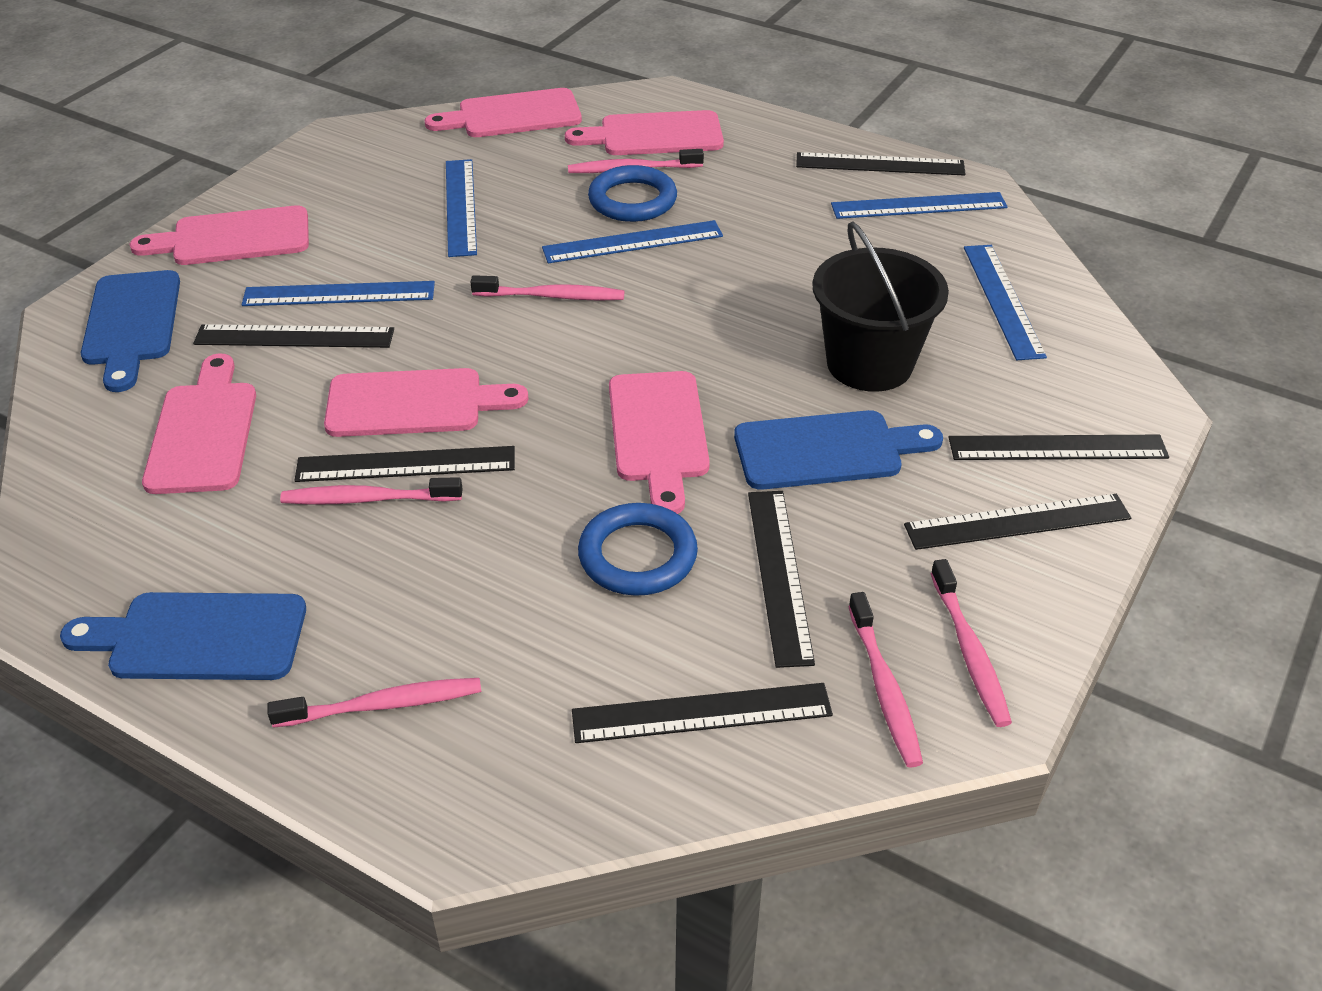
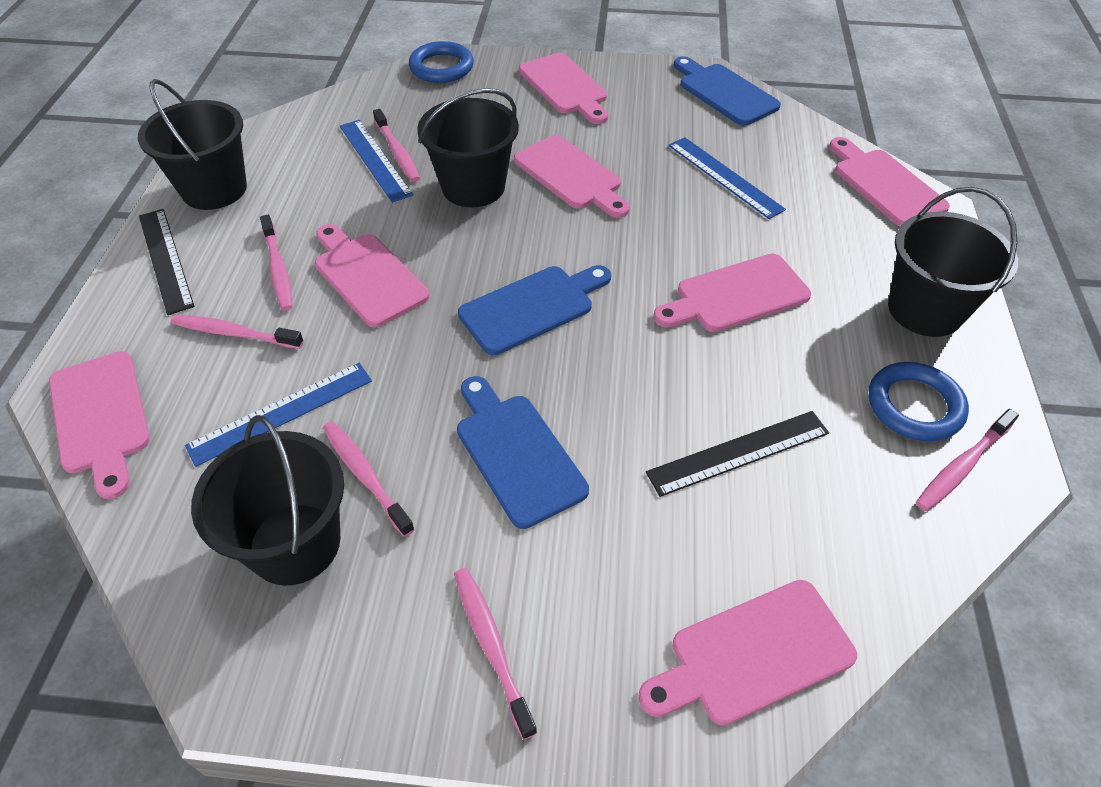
black bucket: [812,221,949,392] = 1 -> [138,79,247,210] [191,415,344,586] [417,88,519,207] [888,187,1018,337] = 4
black ruler: [193,324,394,348] [294,446,515,482] [572,683,833,743] [748,491,815,668] [796,152,966,176] [904,494,1131,550] [948,435,1169,460] = 7 -> [139,209,194,315] [646,411,829,497] = 2
blue ruler: [242,281,435,306] [446,159,477,257] [542,220,723,263] [831,192,1008,219] [964,245,1047,360] = 5 -> [185,363,372,467] [340,120,413,203] [668,137,786,219] = 3
pink cutting board: [130,205,309,265] [142,354,256,494] [324,368,528,437] [425,88,582,137] [565,110,724,155] [609,371,710,514] = 6 -> [49,351,150,499] [315,224,429,328] [514,135,630,218] [519,53,608,124] [638,580,857,726] [653,254,811,332] [829,137,950,226] = 7

